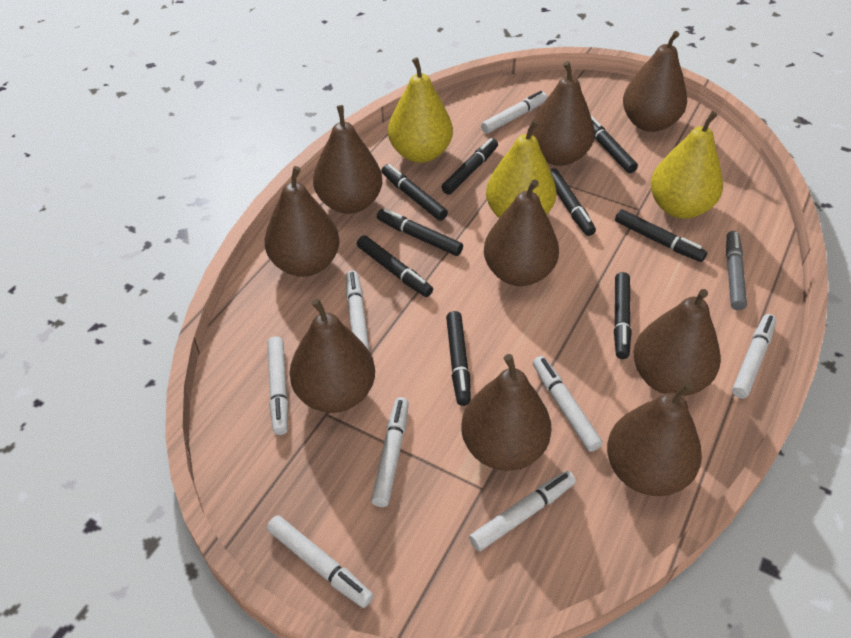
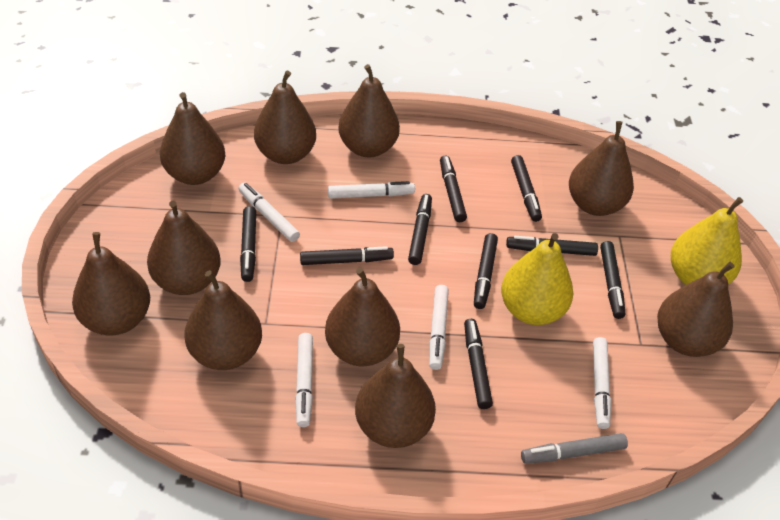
brown pear: [264,166,339,277] [290,299,375,413] [313,105,383,214] [461,354,552,471] [484,179,559,286] [530,61,595,166] [607,382,702,496] [623,31,687,132] [634,289,721,396] = 9 -> [72,232,150,336] [147,201,221,295] [160,92,225,185] [185,270,262,370] [254,71,316,164] [325,268,400,366] [338,64,400,157] [355,344,436,448] [569,121,634,216] [657,262,734,357] = 10
white marker: [267,515,373,608] [268,336,288,435] [346,270,370,351] [371,397,409,507] [469,471,576,551] [481,91,547,133] [533,356,603,452] [732,314,776,398] = 8 -> [238,183,300,242] [295,333,313,427] [328,181,415,199] [429,285,449,370] [593,337,611,429] = 5
yellow pear: [388,57,453,163] [486,120,557,218] [651,111,723,219] = 3 -> [501,233,573,325] [671,197,743,285] = 2

